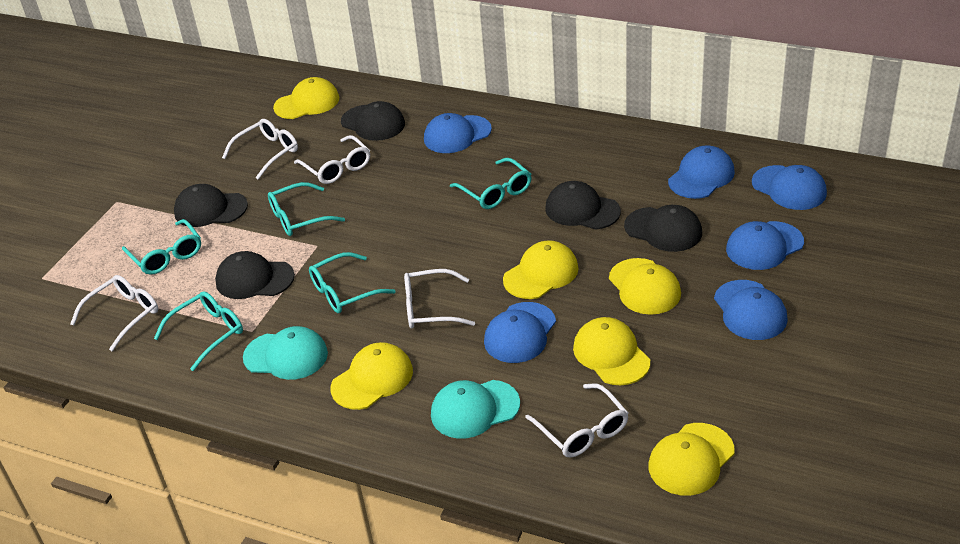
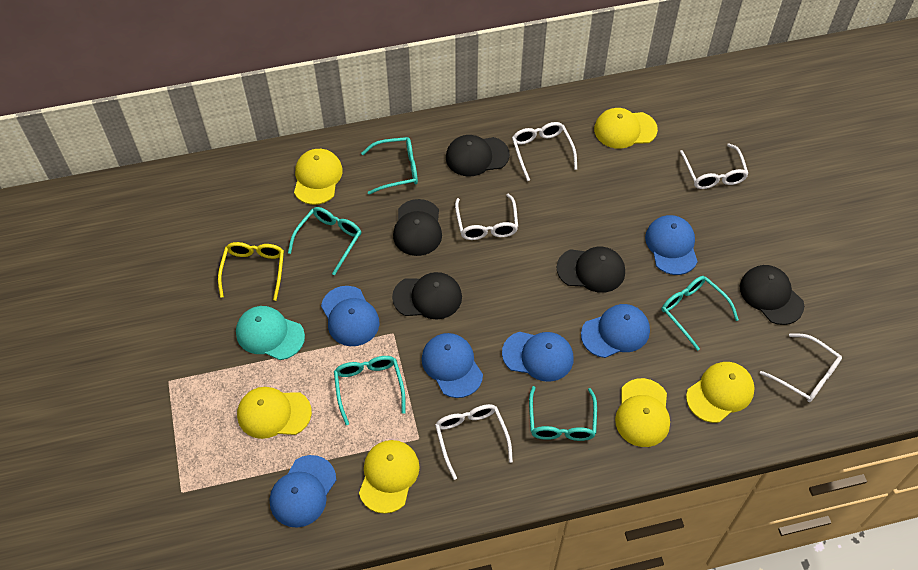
turquoise cap: [243,326,328,380] [431,380,520,438] = 2 -> [236,306,305,360] = 1
yellow glasses: none = 0 -> [218,242,284,301] = 1

